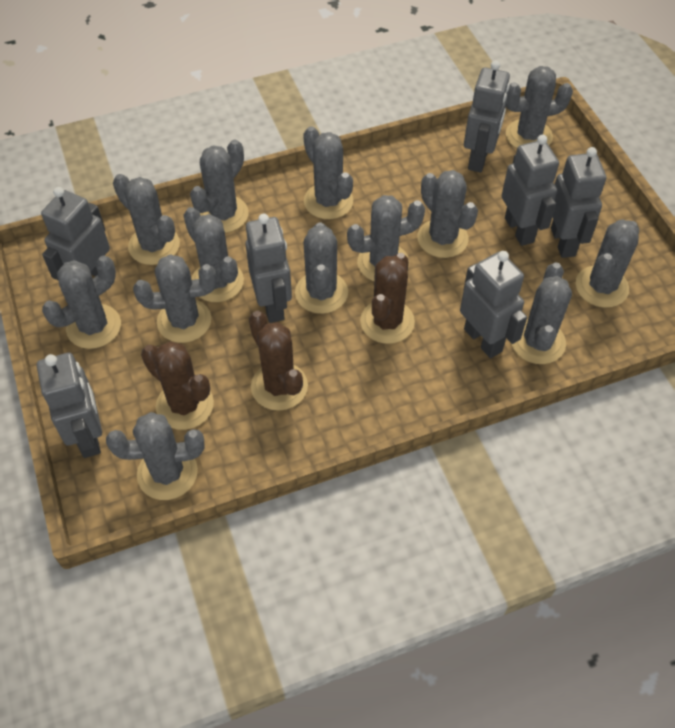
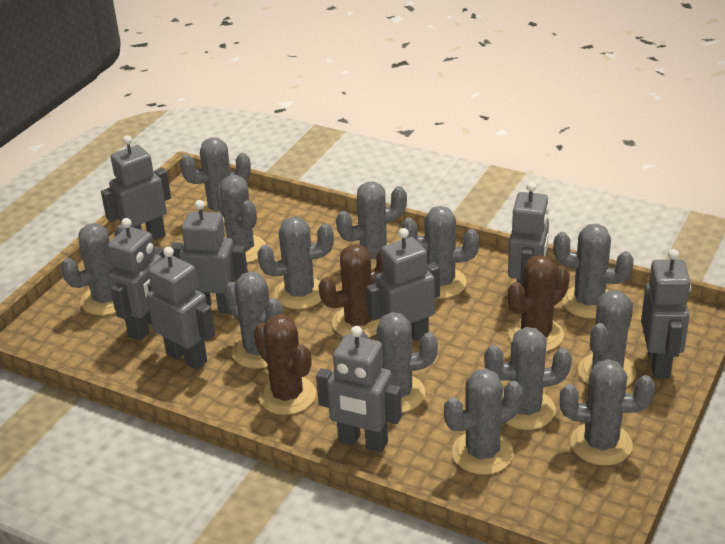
grey robot: [37,353,102,458] [41,187,110,280] [246,214,292,323] [460,251,527,358] [464,60,510,172] [502,135,559,246] [551,147,606,258] = 7 -> [101,136,171,240] [108,218,165,341] [147,247,215,369] [170,200,248,314] [316,326,402,452] [366,228,440,341] [508,182,549,285] [641,249,691,378] = 8

